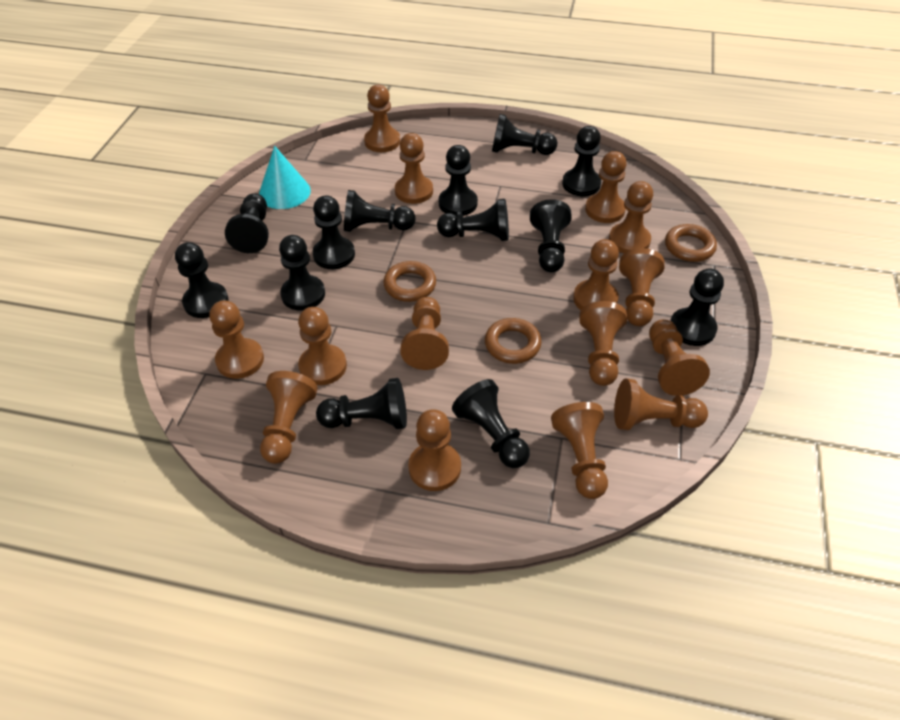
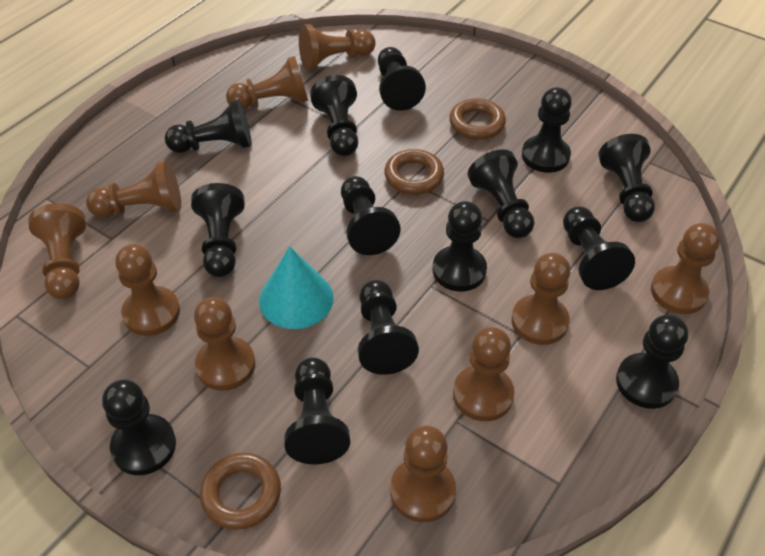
black pawn: [175,242,228,318] [225,193,269,253] [279,235,325,311] [312,195,355,269] [316,378,407,429] [344,190,416,232] [437,199,509,241] [439,145,478,216] [452,379,530,468] [492,114,557,155] [530,199,572,272] [562,126,601,196] [670,268,724,346] = 13 -> [102,380,176,475] [165,99,252,153] [191,183,245,277] [284,357,350,464] [310,75,358,156] [341,176,401,255] [358,280,419,375] [378,47,426,111] [433,201,487,292] [468,149,534,238] [522,87,572,173] [563,207,635,290] [599,134,655,222] [616,315,688,409] = 14
brown pawn: [209,300,264,379] [260,371,318,464] [298,307,347,385] [364,84,400,152] [395,133,433,204] [400,297,449,370] [408,409,461,491] [551,402,608,499] [573,239,619,310] [579,301,627,386] [585,151,627,223] [609,181,653,253] [614,378,708,430] [619,248,665,326] [649,320,710,396] = 15 -> [28,203,86,299] [86,160,181,217] [115,244,180,336] [194,297,255,391] [226,56,308,109] [299,24,376,70] [390,425,456,522] [453,327,514,421] [511,253,570,345] [651,223,720,314] = 10

